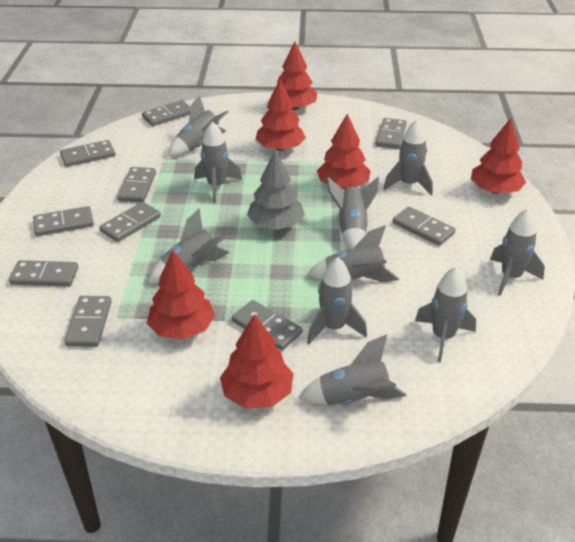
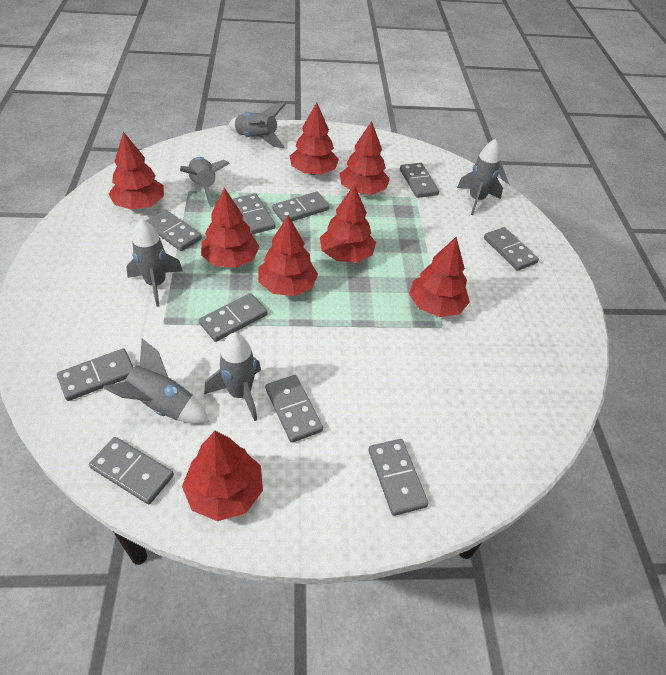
grey rocket: [148,209,230,283] [168,95,228,157] [194,121,242,203] [298,334,407,405] [307,225,399,282] [307,257,367,344] [326,177,379,249] [383,120,433,196] [415,266,476,362] [490,208,545,296] = 10 -> [103,339,209,424] [126,219,183,307] [180,157,230,207] [204,332,261,421] [229,103,286,148] [457,139,503,215] = 6
grey tree: [247,150,305,230] = 1 -> none = 0
red tree: [147,250,215,340] [220,314,293,409] [255,79,306,151] [271,42,317,110] [317,114,370,189] [471,118,526,194] = 6 -> [109,132,164,210] [182,431,263,521] [201,187,260,268] [259,215,318,296] [290,102,339,175] [320,185,376,263] [340,121,390,194] [409,237,470,317] = 8

